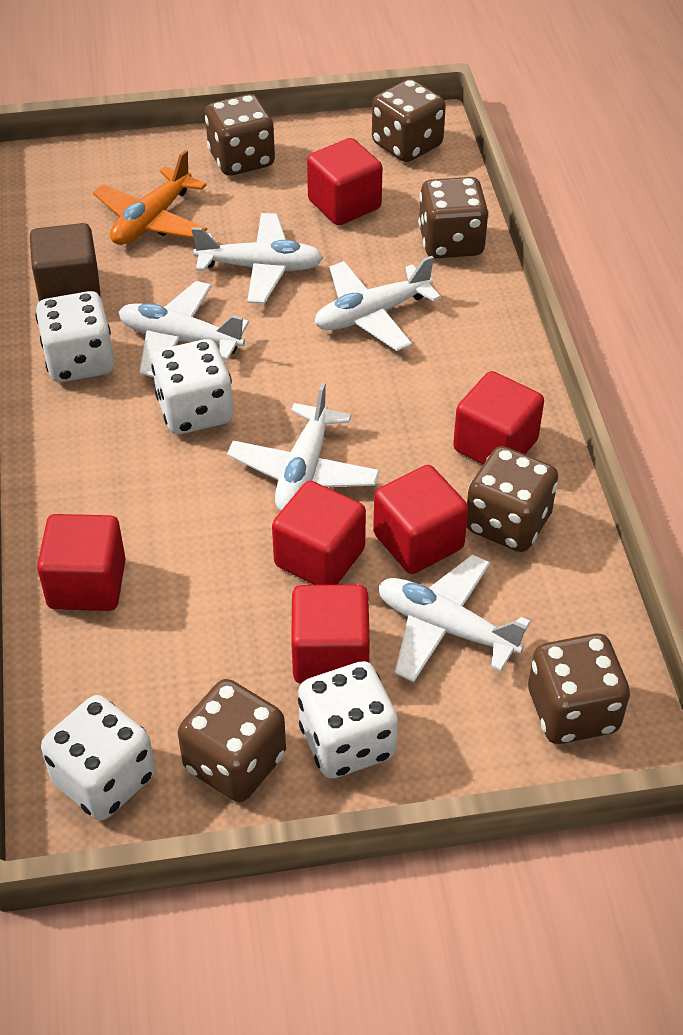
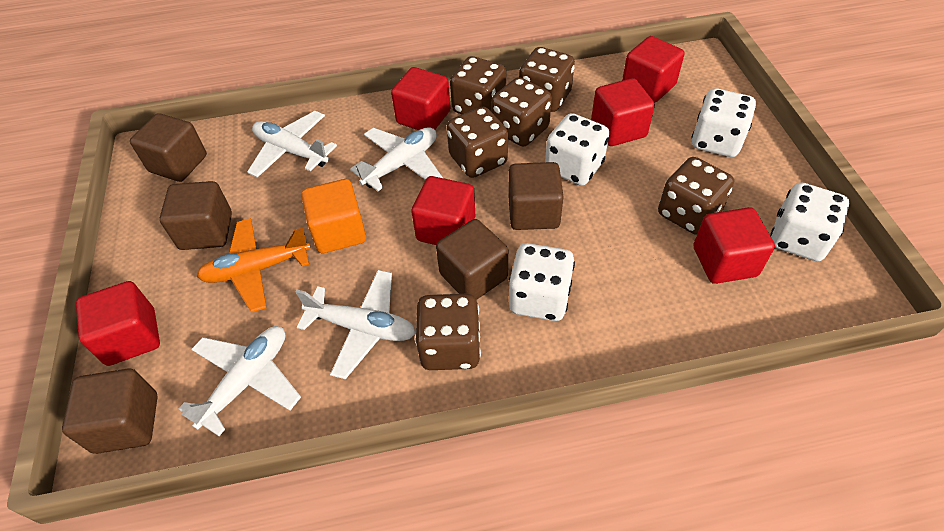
brown cube: [30,223,101,301] = 1 -> [62,368,158,454] [130,113,207,182] [160,181,232,250] [436,219,508,300] [508,162,564,230] = 5
orange cube: none = 0 -> [301,179,366,253] = 1
white plane: [119,281,249,377] [191,213,323,304] [227,382,380,511] [315,256,441,351] [378,555,531,682] = 5 -> [179,326,301,436] [247,111,337,178] [296,270,416,379] [350,127,443,191] = 4

